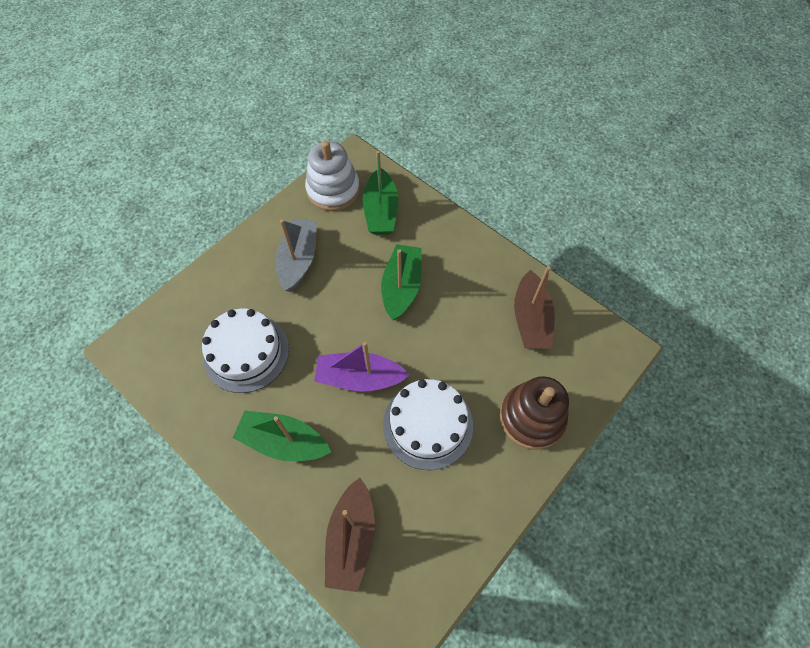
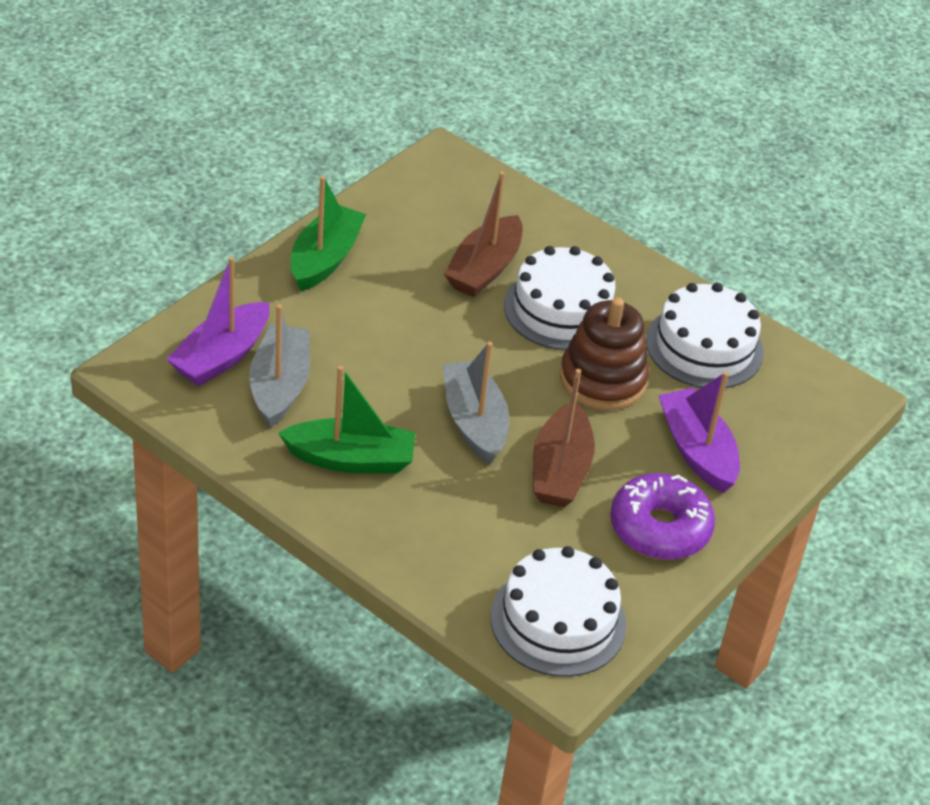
green boat: [233,411,331,461] [363,150,399,235] [381,244,422,320] = 3 -> [278,366,416,473] [291,176,366,291] = 2
grey boat: [276,219,317,292] = 1 -> [249,304,310,428] [443,342,509,465] = 2
purple boat: [314,342,410,392] = 1 -> [166,257,270,386] [658,371,740,493] = 2
purple donut: none = 0 -> [610,473,715,560] = 1
white cake: [202,309,289,393] [383,379,473,470] = 2 -> [490,546,627,677] [504,246,615,350] [646,283,764,388] = 3
white stacking toy: [305,141,360,211] = 1 -> none = 0

